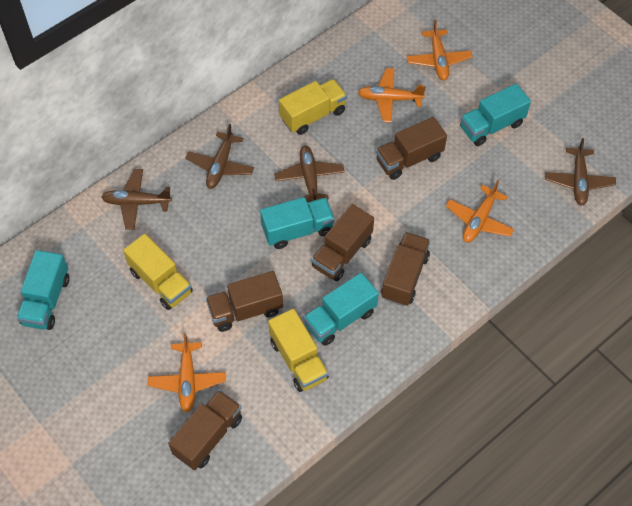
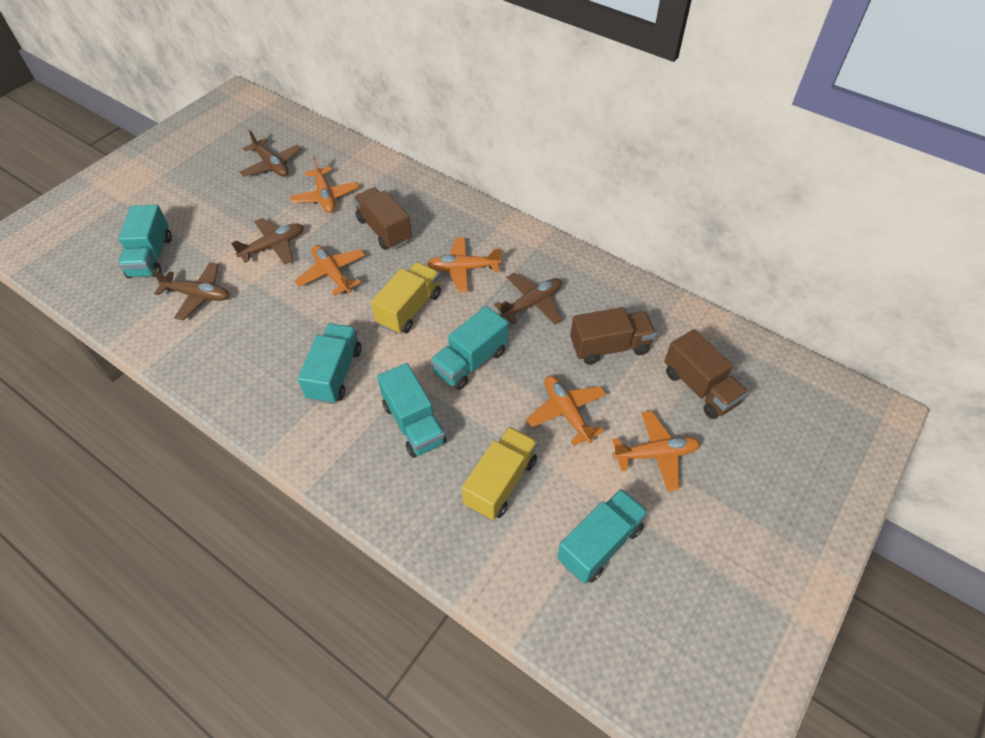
brown truck: [168,390,242,470] [206,271,283,332] [311,204,374,281] [376,117,447,180] [381,232,430,306] = 5 -> [353,187,412,250] [570,307,656,365] [664,329,748,419] = 3
orange plane: [148,333,226,413] [358,68,426,123] [406,19,473,80] [446,180,514,243] = 4 -> [290,156,359,213] [294,245,365,296] [427,237,501,292] [526,376,606,446] [612,411,700,492] = 5
turquoise truck: [16,250,69,330] [260,197,335,249] [304,273,379,346] [460,84,531,146] = 4 -> [118,205,172,278] [298,323,362,404] [377,363,447,458] [431,306,508,390] [557,489,648,584] = 5
yellow truck: [123,234,193,310] [268,309,329,392] [279,79,347,135] = 3 -> [371,262,441,334] [462,427,538,520] = 2

